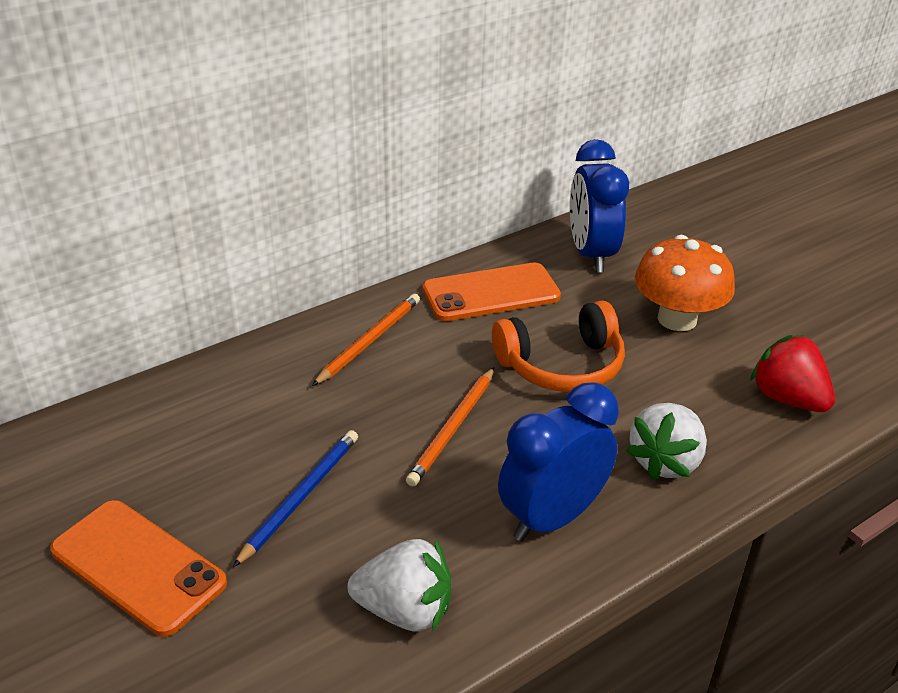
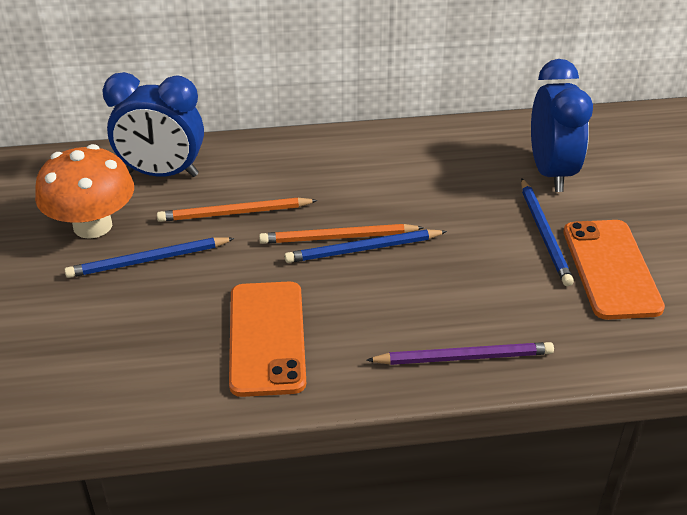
blue pencil: [233,430,358,567] = 1 -> [65,237,235,278] [284,230,447,263] [521,178,574,286] = 3
orange headphones: [492,300,625,392] = 1 -> none = 0
purple pencil: none = 0 -> [366,342,554,365] = 1
red strawberry: [750,335,835,412] = 1 -> none = 0
white strawberry: [347,539,451,632] [626,403,707,480] = 2 -> none = 0

